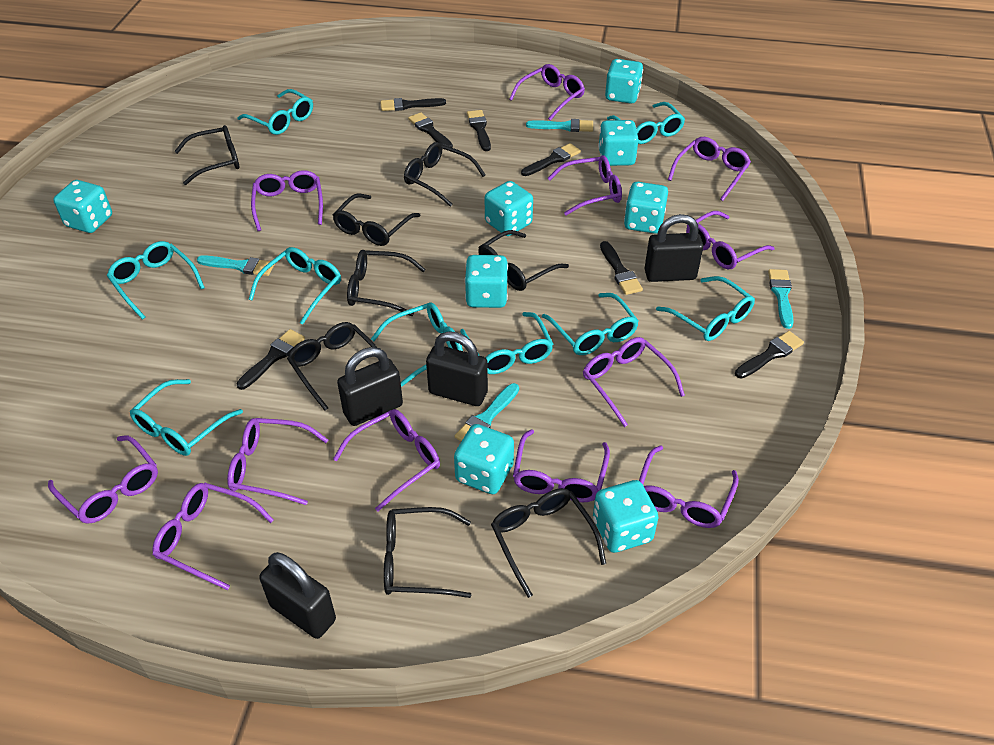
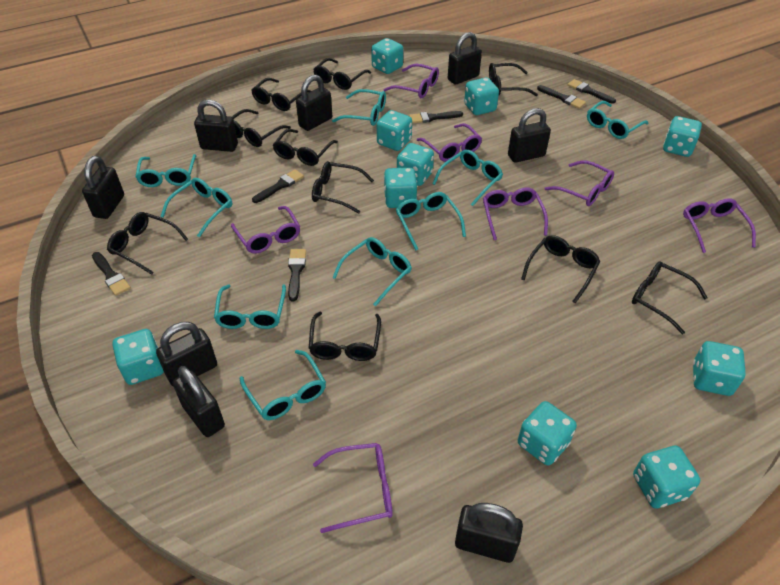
black brush: [237,329,305,390] [380,98,446,111] [408,112,453,148] [467,110,491,151] [521,143,581,176] [600,241,643,295] [735,331,804,379] = 7 -> [92,252,131,296] [252,169,304,203] [288,249,306,301] [409,111,463,123] [537,85,586,109] [568,79,616,104] = 6
black glasses: [174,125,240,185] [287,322,377,411] [333,193,421,246] [347,250,426,316] [384,507,471,598] [404,142,485,207] [478,230,569,291] [491,488,606,598] = 8 -> [107,212,188,275] [232,109,291,147] [251,78,311,111] [273,129,338,166] [309,312,381,361] [312,161,374,214] [313,58,371,90] [489,63,538,96] [521,235,600,303] [632,261,708,334] = 10
black padlock: [259,552,336,639] [337,347,403,426] [426,331,488,406] [644,214,703,282] = 4 -> [82,156,124,219] [156,322,217,387] [173,366,225,437] [194,99,238,152] [296,75,332,131] [448,32,482,85] [455,503,523,563] [508,108,551,163] = 8
purple glasses: [48,435,158,524] [152,483,274,590] [227,418,328,505] [251,170,323,231] [333,409,440,511] [509,64,585,121] [513,429,610,502] [548,155,622,216] [583,337,685,427] [639,445,739,528] [668,137,751,201] [686,211,775,270] = 12 -> [231,206,300,254] [313,443,393,533] [384,64,439,98] [417,123,482,162] [483,187,548,240] [544,160,614,206] [683,199,756,253] = 7
turquoise brush: [197,255,275,276] [455,383,519,441] [526,119,593,132] [768,269,794,329] = 4 -> none = 0
turquoise dice: [53,180,112,233] [454,424,514,494] [465,255,508,308] [485,181,533,236] [593,480,659,553] [598,120,639,166] [605,59,643,104] [624,182,668,234] = 8 -> [113,329,164,385] [371,38,403,74] [377,110,412,151] [384,167,417,208] [397,143,434,186] [464,78,499,115] [518,401,577,466] [633,446,700,508] [663,116,702,157] [693,341,746,396] = 10

